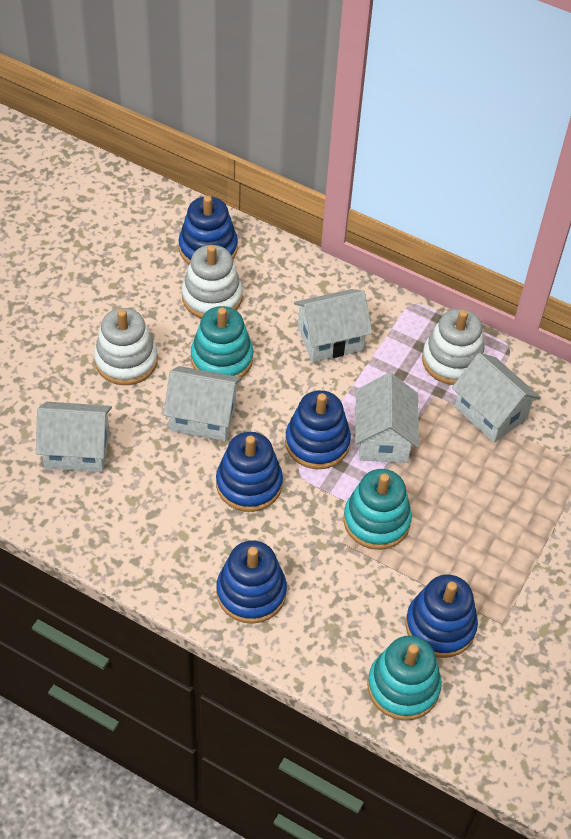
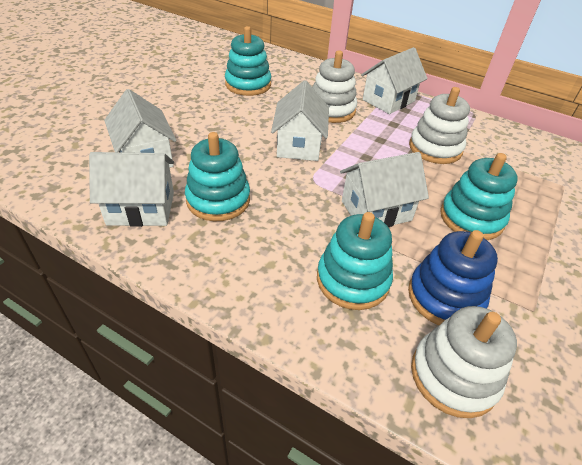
blue stacking toy: [179,196,238,264] [216,432,283,512] [216,541,287,624] [285,390,351,469] [405,575,478,658] = 5 -> [408,230,498,325] = 1
turquoise stacking toy: [191,306,254,378] [343,469,412,550] [367,636,442,721] = 3 -> [185,132,250,221] [225,26,271,96] [317,212,393,310] [440,153,518,240] = 4

